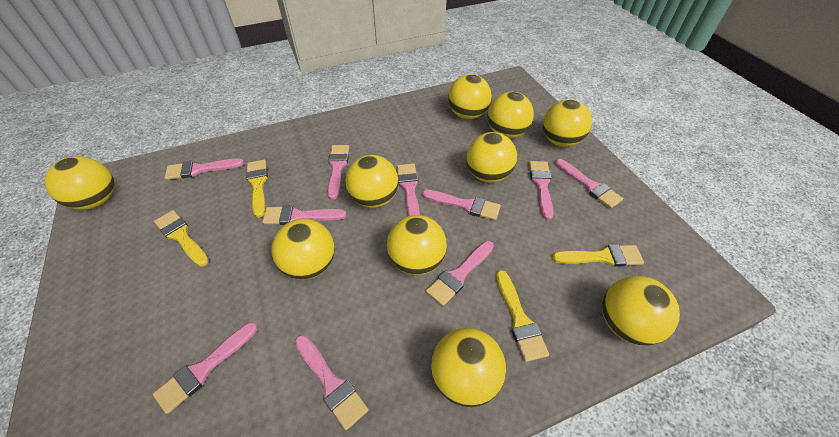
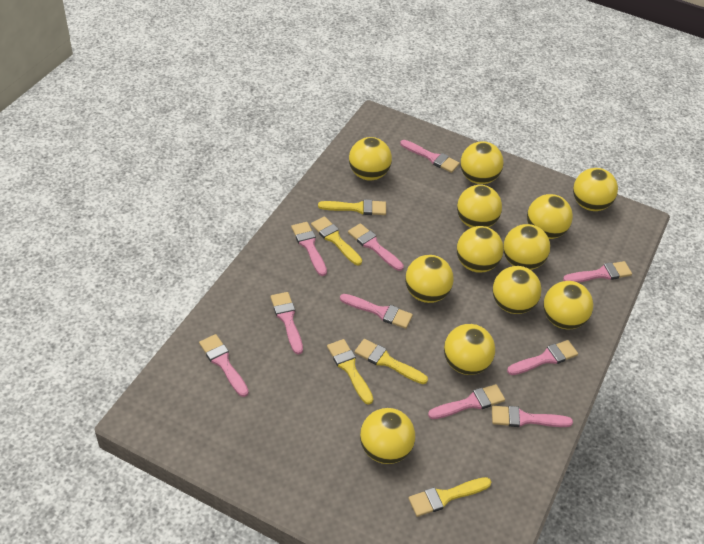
yellow ball: [45,156,115,210] [271,219,335,280] [345,155,398,208] [387,215,447,275] [431,328,506,407] [448,74,492,119] [466,132,517,183] [487,92,534,138] [543,100,592,147] [602,276,680,345] = 10 -> [349,137,392,181] [360,408,415,464] [405,255,454,303] [444,324,495,375] [457,185,502,228] [457,226,504,273] [460,141,504,184] [493,266,542,314] [503,224,550,270] [527,194,573,239] [543,281,593,329] [573,168,618,211] = 12
yellow brush: [154,210,209,267] [246,160,268,218] [496,270,549,362] [552,244,644,267] = 4 -> [311,216,362,265] [318,199,386,215] [327,339,373,405] [355,339,428,384] [408,477,491,517] = 5

